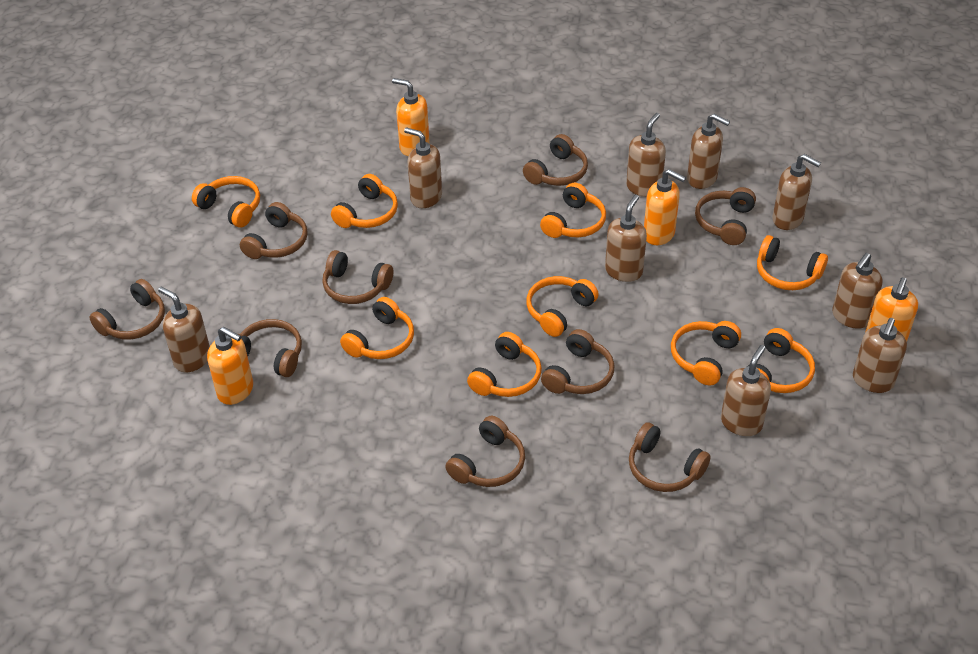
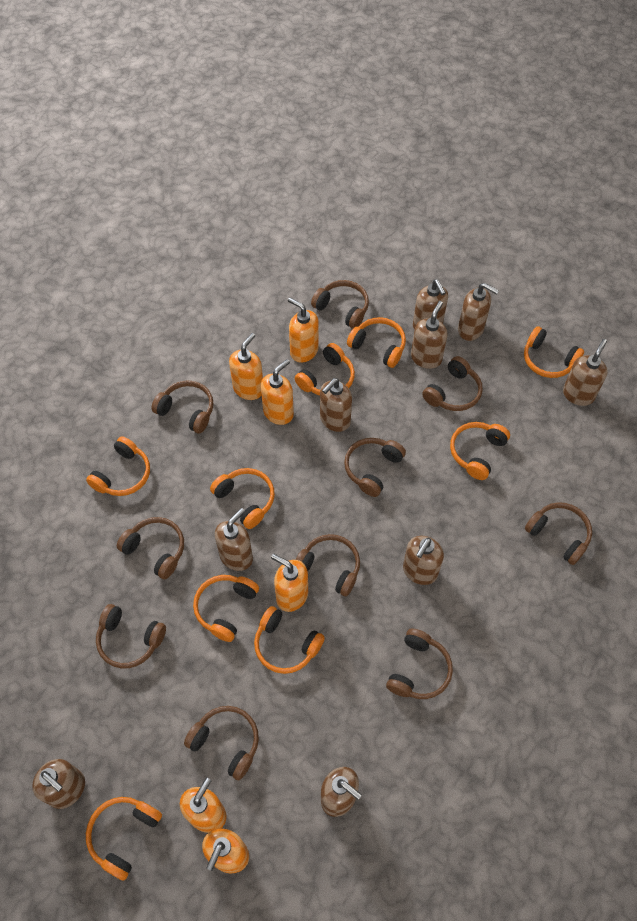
brown headphones: [89,279,165,340] [238,319,302,377] [240,202,308,259] [322,250,393,304] [445,416,525,487] [523,134,588,186] [541,329,615,394] [629,422,711,492] [695,187,756,245] = 9 -> [96,604,166,669] [117,517,184,579] [151,380,214,433] [184,706,259,780] [295,534,360,596] [311,280,369,329] [344,438,406,497] [386,628,453,699] [422,356,483,411] [525,502,592,565] = 10
orange soap dispenser: [207,327,253,405] [392,78,430,156] [644,169,686,245] [865,277,918,342] = 4 -> [180,778,227,833] [202,828,249,873] [229,333,263,400] [261,359,294,425] [271,554,308,612] [288,297,319,363] = 6

